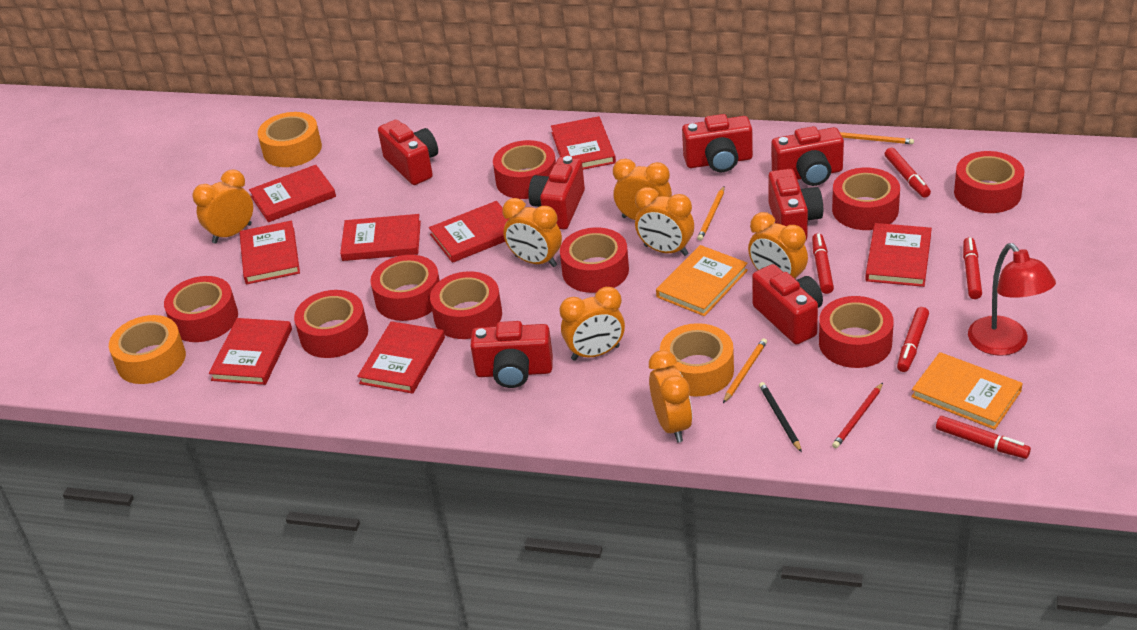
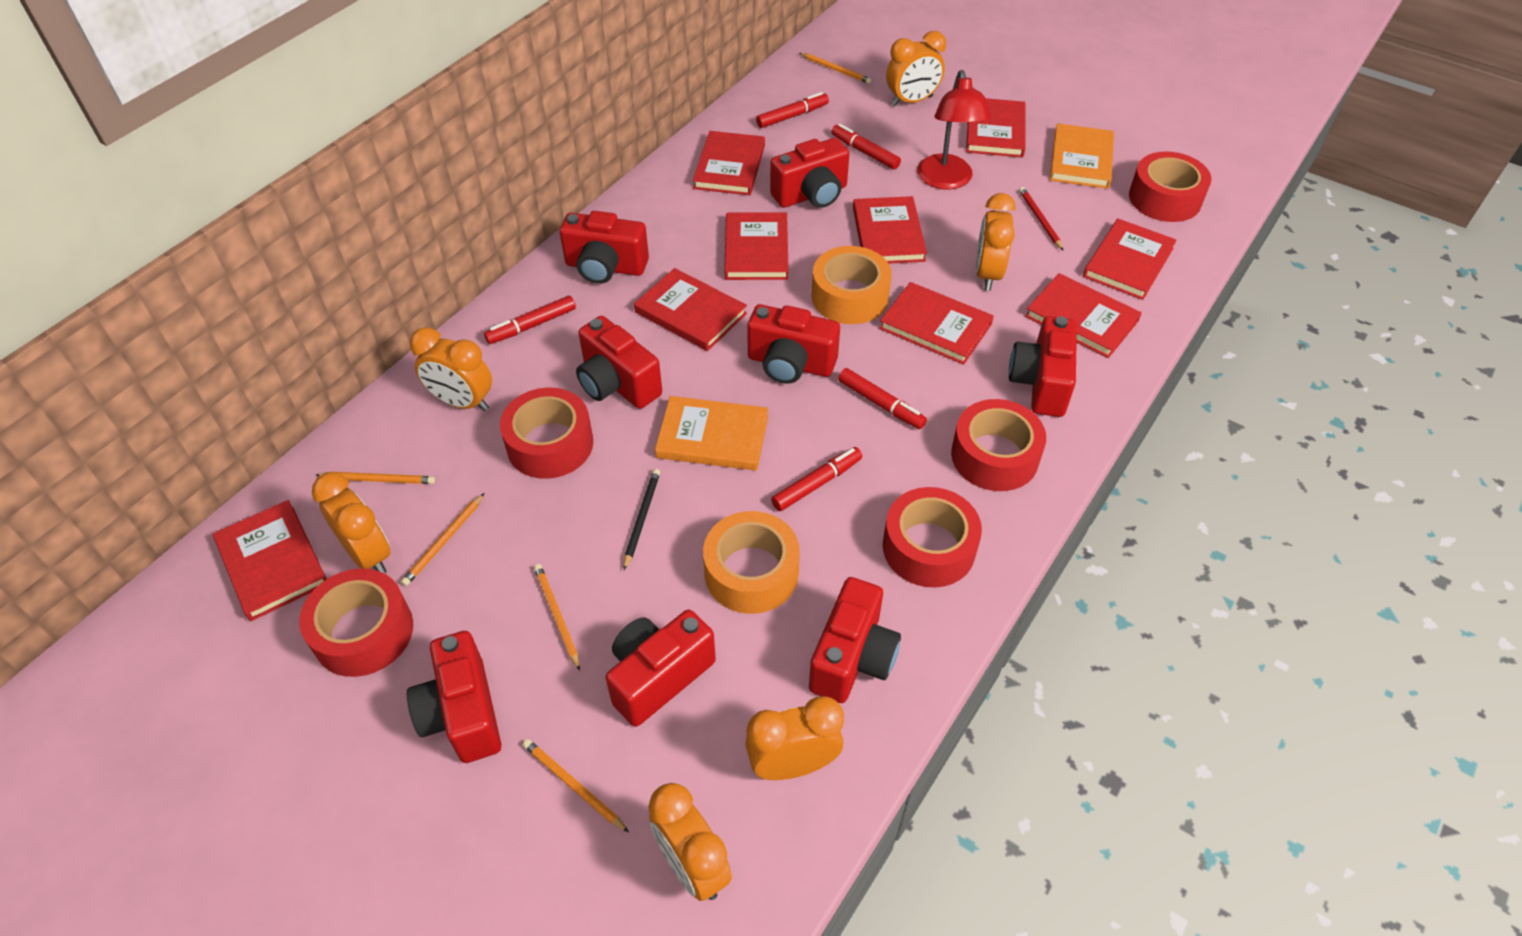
orange clock: [192,169,253,244] [502,198,562,267] [560,287,625,361] [613,159,672,220] [635,187,694,256] [649,350,692,443] [748,212,808,279] = 7 -> [312,473,391,574] [409,327,492,411] [649,783,732,901] [745,696,844,780] [886,31,946,107] [976,193,1016,291] = 6
orange pencil: [697,186,725,241] [723,338,767,403] [840,132,914,144] = 3 -> [316,472,435,484] [401,493,484,586] [523,739,629,832] [534,564,580,671] [800,53,872,84] = 5
orange tape: [109,315,186,384] [258,112,322,167] [660,323,734,397] = 3 -> [703,511,800,614] [812,246,892,324] = 2
red book: [209,318,292,385] [240,221,300,284] [249,165,336,222] [340,214,421,261] [357,321,445,394] [429,201,509,263] [551,116,616,170] [865,223,932,287] = 8 -> [213,500,326,621] [634,268,747,351] [693,131,765,195] [724,213,789,280] [853,196,927,264] [879,282,994,365] [966,98,1026,158] [1025,273,1142,358] [1083,219,1177,300] = 9
red camera: [378,120,438,185] [470,321,553,388] [528,156,585,230] [682,114,753,172] [752,264,823,345] [768,169,823,240] [772,126,844,186] = 7 -> [407,631,501,763] [560,211,649,284] [576,316,662,409] [606,610,716,727] [747,304,840,384] [770,138,849,208] [809,577,901,703] [1009,316,1077,417] = 8
red tape: [164,276,238,342] [294,290,368,358] [370,255,440,321] [430,271,502,339] [493,140,556,199] [560,227,629,293] [819,296,894,368] [832,168,900,230] [954,151,1024,213] = 9 -> [299,569,413,677] [500,388,593,479] [883,487,982,588] [951,399,1046,491] [1129,151,1211,222] = 5

